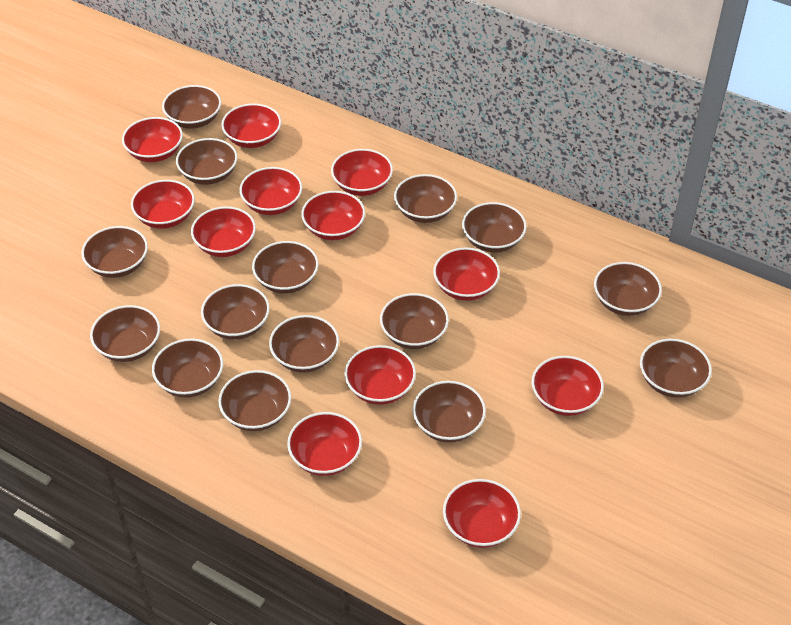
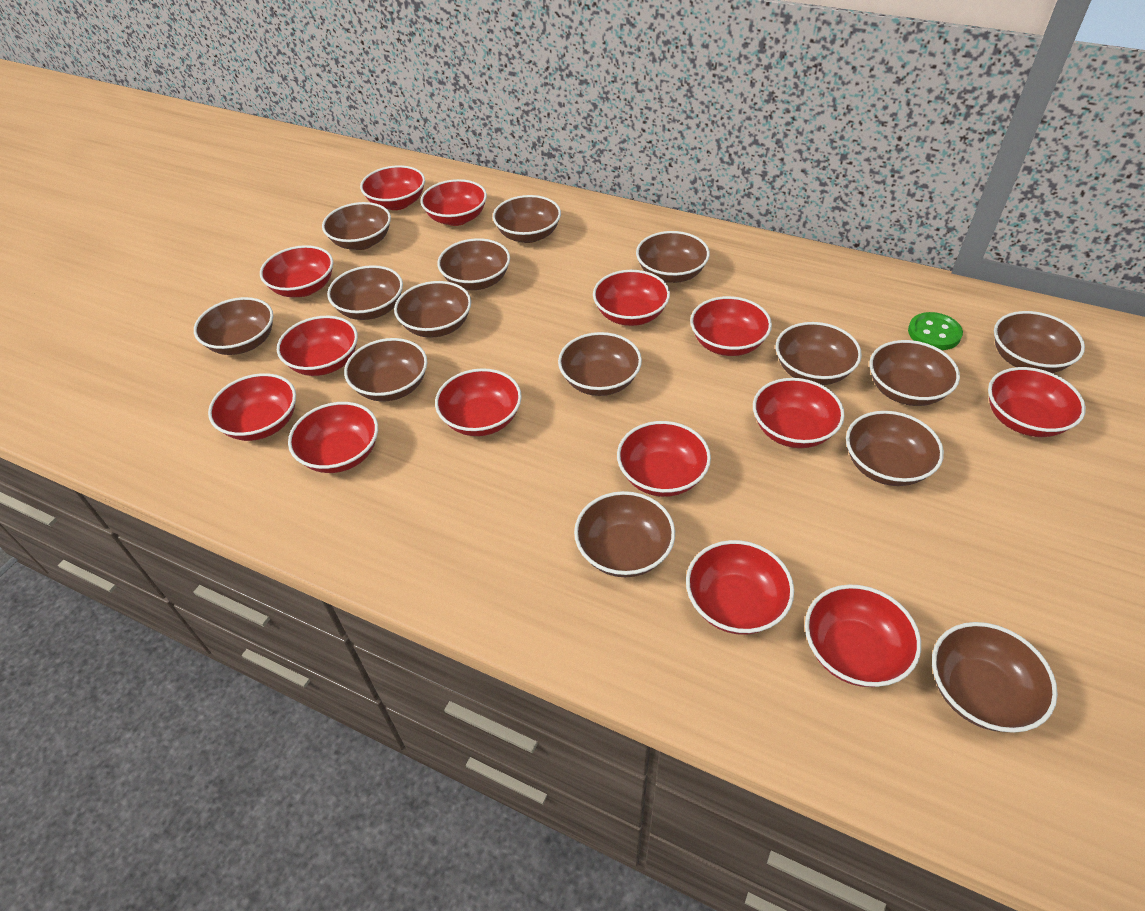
green button: none = 0 -> [908,312,963,350] = 1
red bowl: [122,117,183,162] [131,180,195,229] [191,206,256,257] [221,104,281,148] [239,167,302,215] [287,412,362,476] [301,191,365,240] [331,149,393,196] [344,345,416,405] [433,248,500,301] [443,479,521,548] [532,356,604,416] = 12 -> [208,373,296,441] [260,245,333,297] [277,316,358,376] [288,402,378,473] [360,165,425,210] [420,179,487,226] [435,368,522,436] [593,270,670,326] [617,421,711,497] [686,540,794,635] [690,296,772,356] [753,378,845,448] [805,585,921,687] [988,367,1086,437] = 14

